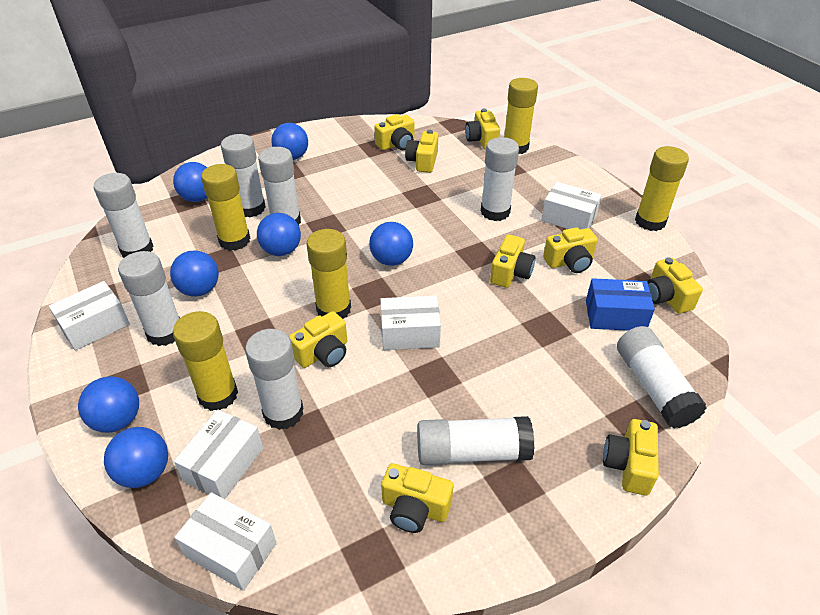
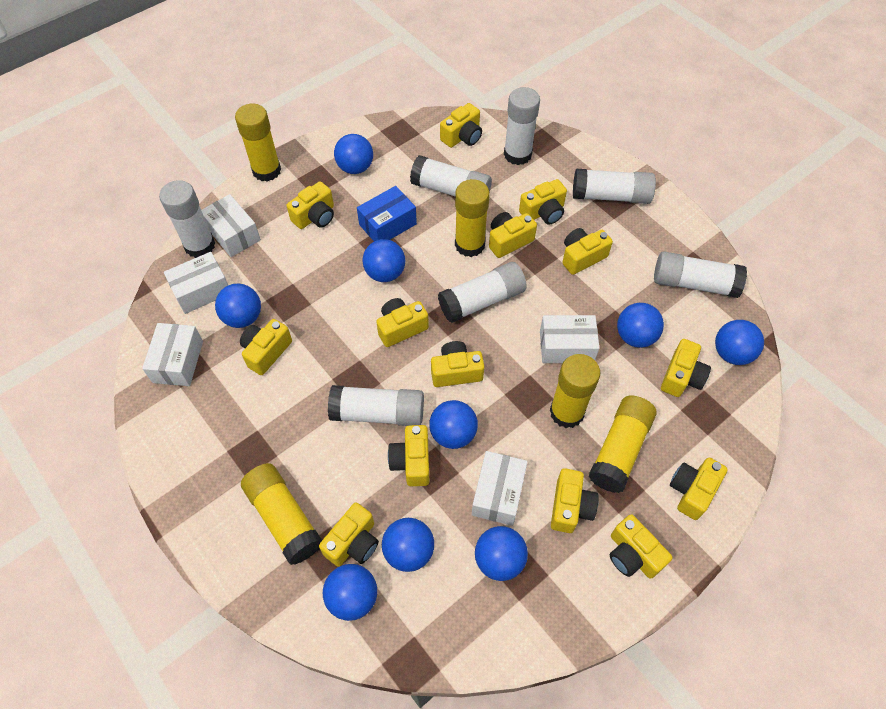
blue ball: [78,376,139,433] [104,427,168,488] [170,250,219,297] [173,162,208,202] [257,213,301,256] [271,123,308,160] [369,222,413,266] = 7 -> [215,283,261,328] [323,564,377,621] [334,134,373,174] [362,239,405,282] [382,518,434,572] [429,400,478,449] [475,526,528,581] [617,303,664,348] [715,320,764,365] = 9
white glue stick: [94,173,153,258] [118,251,180,346] [221,134,266,217] [245,329,304,430] [258,147,301,225] [417,416,534,465] [481,137,519,221] [617,326,707,428] = 8 -> [159,180,215,258] [328,385,424,426] [410,155,492,196] [438,262,527,323] [504,87,540,165] [573,169,656,204] [654,251,747,298] = 7
yellow camera: [289,311,347,368] [374,114,415,150] [381,463,453,533] [405,130,438,173] [465,109,500,149] [490,234,535,288] [543,227,598,273] [603,419,659,495] [647,257,703,314] = 9 -> [240,319,292,375] [287,181,334,229] [319,502,379,567] [376,298,429,347] [388,425,430,486] [431,341,485,387] [440,103,482,148] [489,212,537,258] [519,179,567,225] [551,468,599,533] [562,228,613,275] [610,514,673,579] [661,339,711,397] [670,458,728,520] = 14

